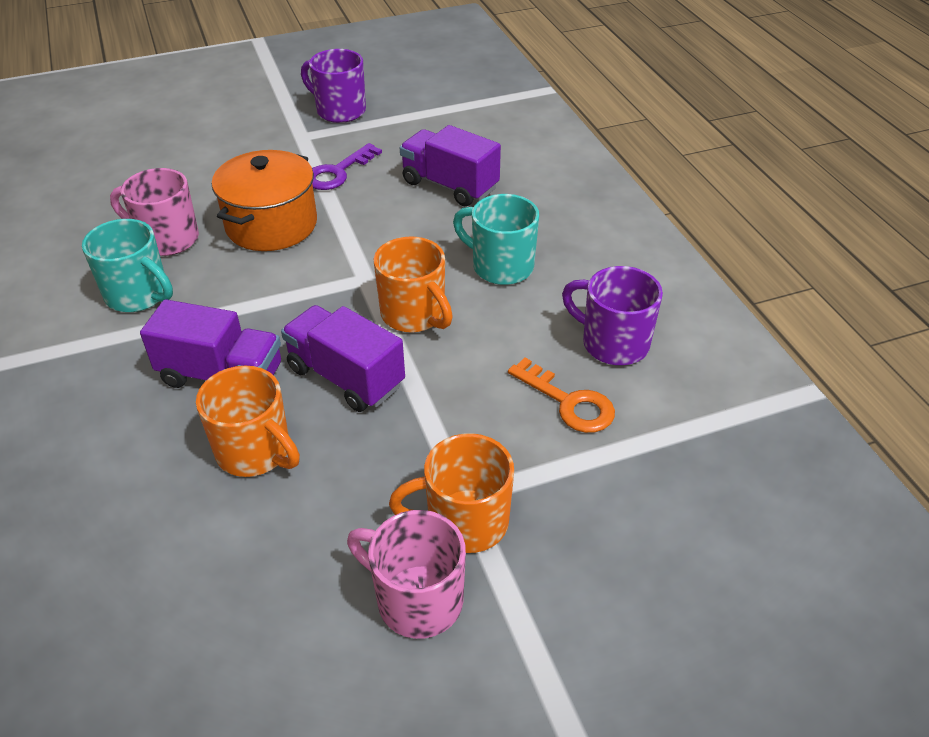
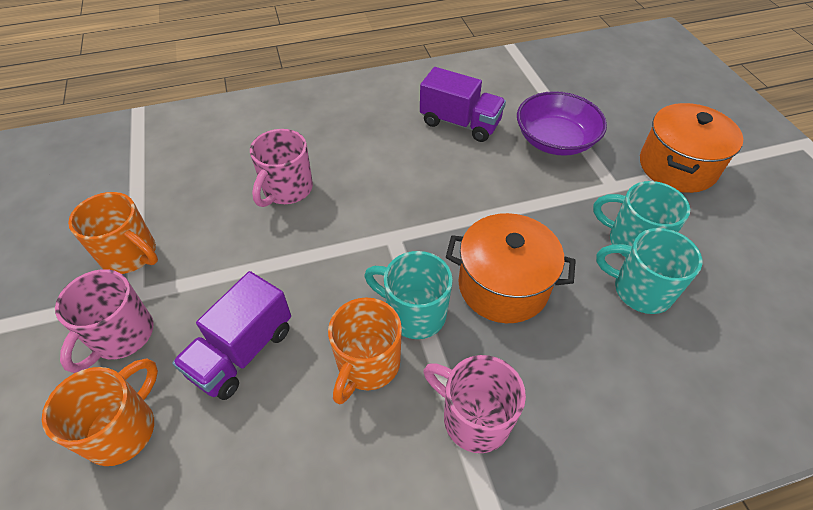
orange key: [508,358,615,433] = 1 -> none = 0
orange pot: [212,150,317,251] = 1 -> [446,213,576,323] [640,103,743,193] = 2
pink mug: [110,168,199,256] [347,510,466,639] = 2 -> [55,269,154,373] [250,129,313,207] [423,355,526,453] = 3
purple bowl: none = 0 -> [517,91,607,156] = 1
purple key: [312,143,382,190] = 1 -> none = 0
purple mug: [301,49,366,123] [562,266,663,365] = 2 -> none = 0
purple truck: [140,299,281,388] [281,305,405,412] [400,125,501,206] = 3 -> [172,271,291,400] [420,67,506,142] = 2
turquoise mug: [82,219,173,312] [453,194,539,285] = 2 -> [364,251,453,339] [593,181,690,257] [596,228,703,314] = 3

